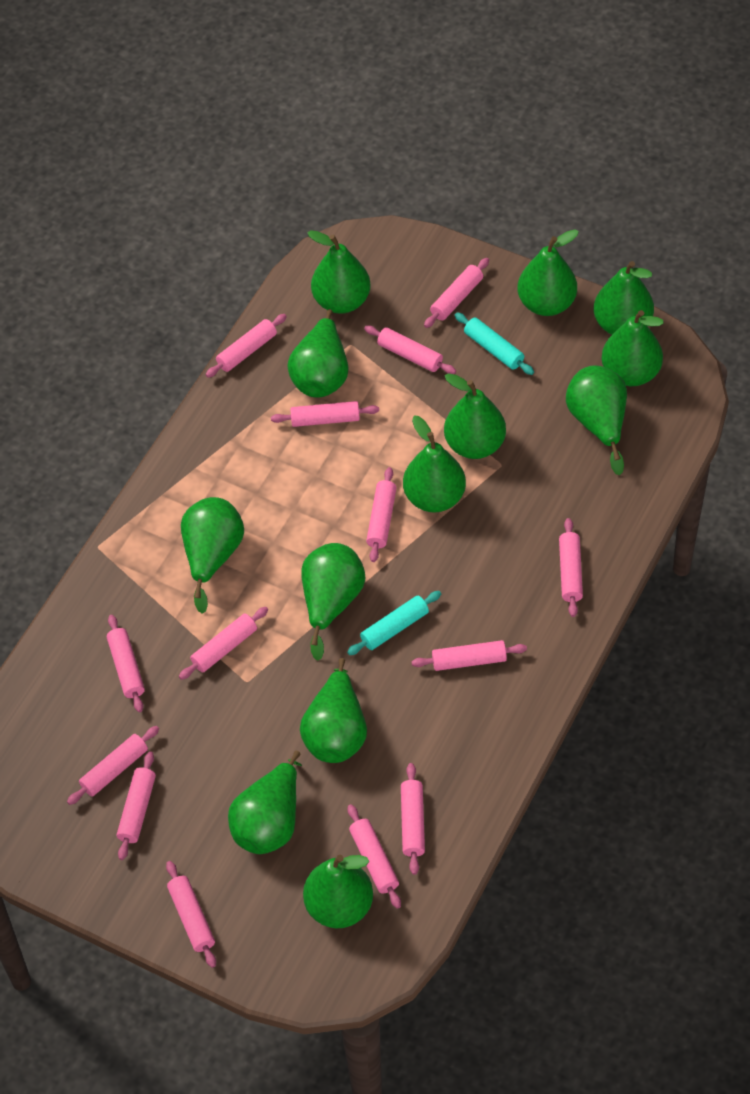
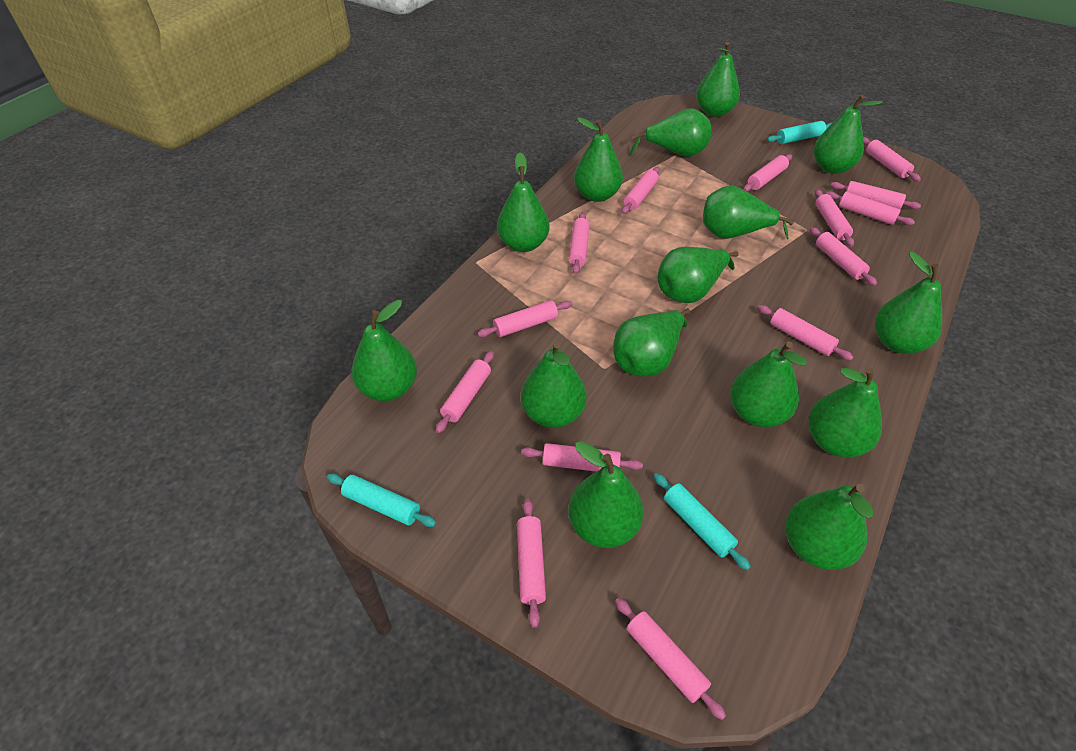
green pear: [181,497,244,614] [228,751,302,854] [287,309,348,398] [300,658,367,763] [301,543,365,661] [303,855,373,928] [307,230,371,314] [403,416,466,512] [444,373,506,459] [518,229,579,316] [566,365,627,475] [594,261,654,335] [602,310,664,386] = 13 -> [351,300,417,401] [497,152,550,252] [521,342,587,428] [568,441,644,548] [574,117,623,202] [613,308,690,377] [629,108,712,157] [658,247,739,303] [696,42,740,117] [703,185,794,239] [730,341,807,427] [785,484,873,570] [808,367,882,458] [814,95,883,174] [875,252,942,354] = 15
turquoise rolling pin: [347,591,441,655] [455,312,534,375] = 2 -> [327,474,436,527] [654,473,751,570] [767,121,832,144] = 3

